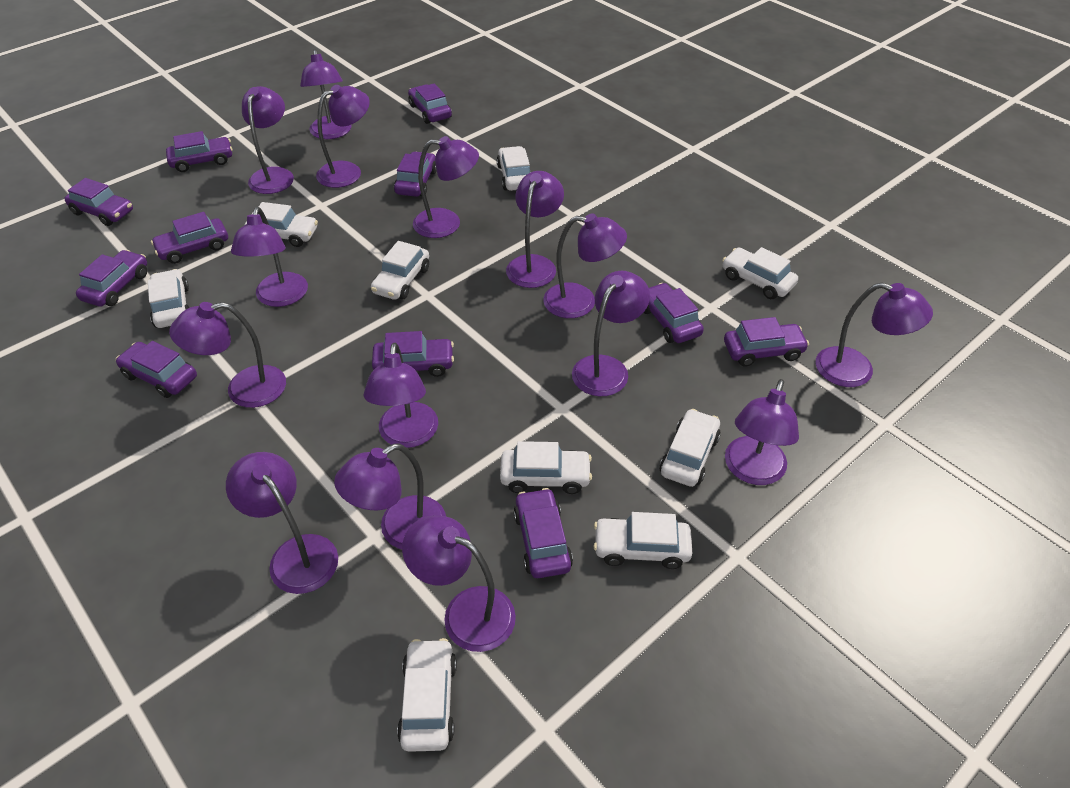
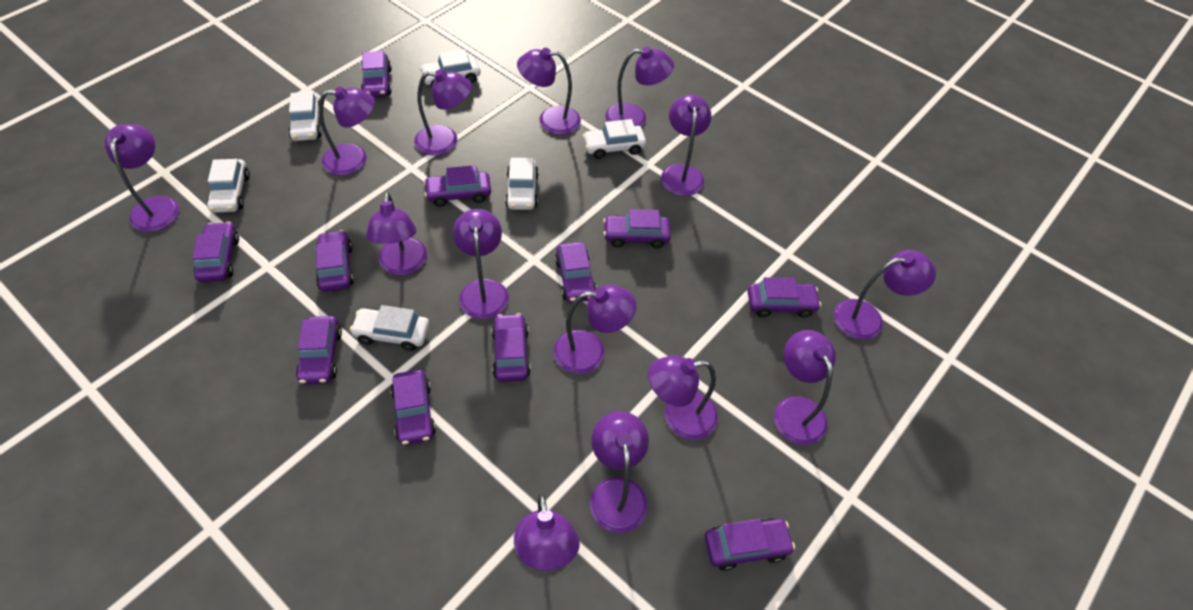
purple lamp: [169,302,286,408] [226,452,338,594] [231,207,308,307] [242,86,294,194] [300,49,351,139] [316,85,370,188] [334,443,446,549] [364,343,438,448] [402,516,516,652] [413,136,479,238] [506,171,564,288] [543,213,627,318] [572,271,650,396] [725,379,799,485] [816,283,933,387] = 15 -> [105,124,179,232] [319,86,375,176] [366,192,427,275] [414,69,472,156] [453,209,509,319] [514,494,580,571] [517,48,581,135] [553,285,636,374] [590,411,649,533] [605,46,674,127] [648,355,718,440] [661,95,712,196] [774,330,836,445] [834,250,936,340] = 14
white car: [148,269,189,328] [244,202,318,247] [371,241,429,300] [397,638,457,752] [497,146,530,191] [500,441,592,494] [593,512,692,569] [660,409,721,487] [722,247,798,299] = 9 -> [207,159,250,213] [288,92,322,141] [350,305,429,351] [420,49,481,87] [505,158,539,210] [582,119,646,159] = 6

